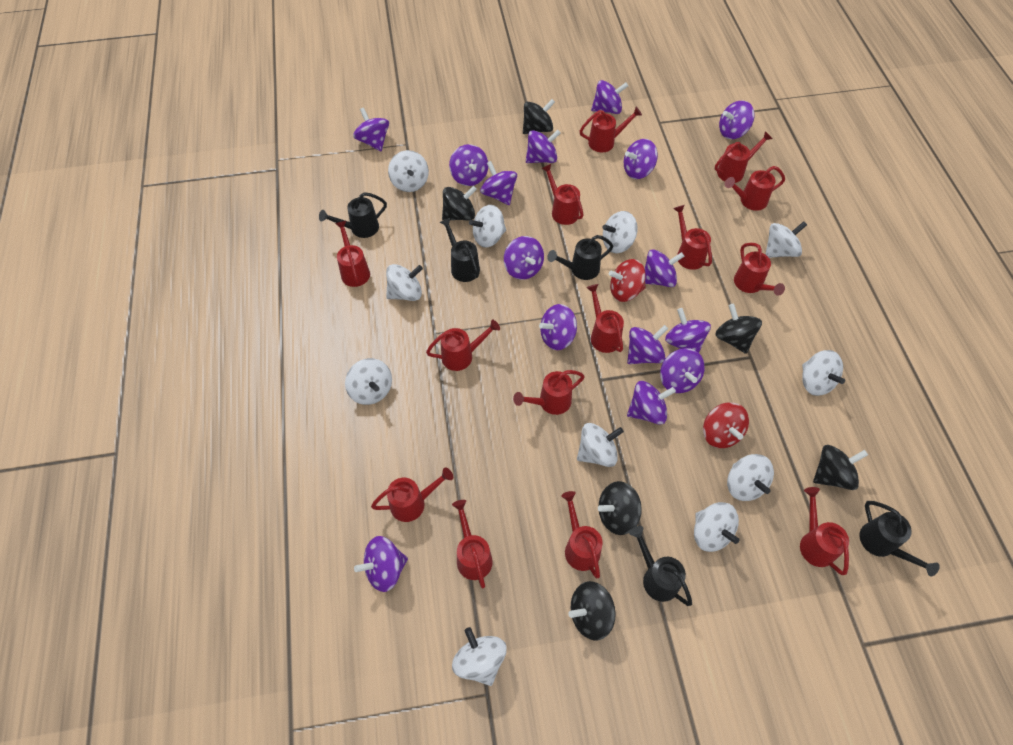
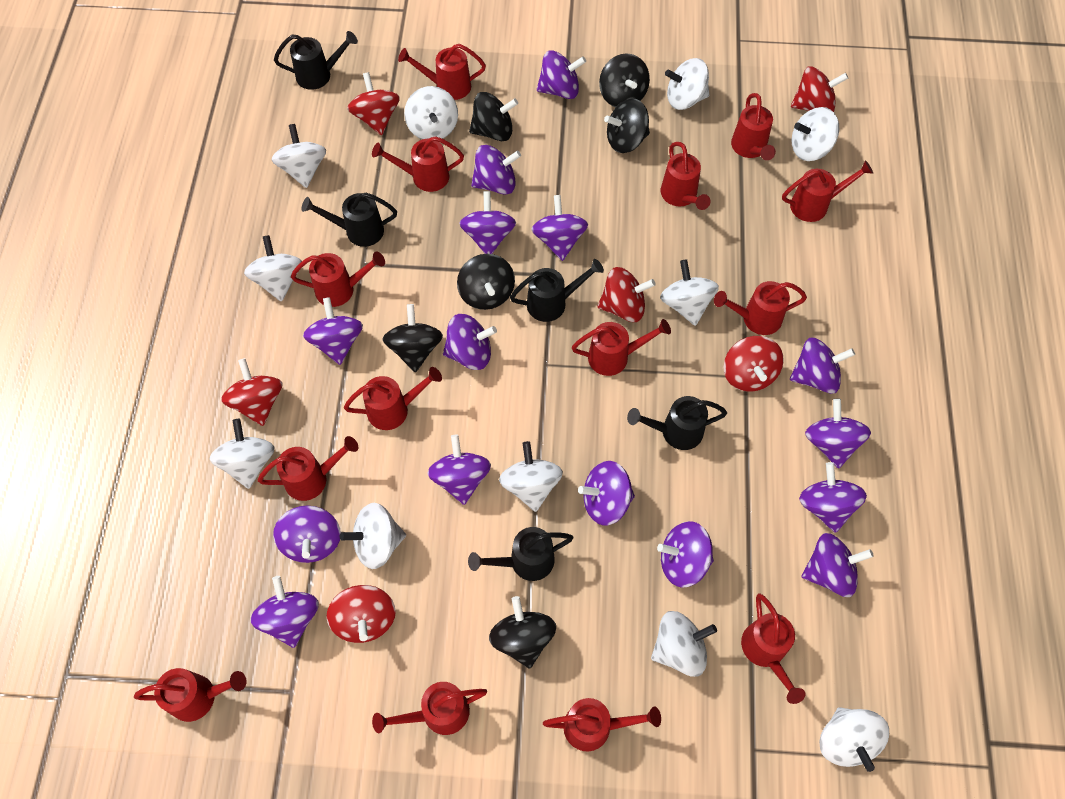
red spinning top: [609,259,646,302] [703,402,749,448] = 2 -> [221,358,283,426] [326,585,396,643] [347,72,400,135] [598,267,656,322] [724,336,784,391] [791,66,848,112] = 6

